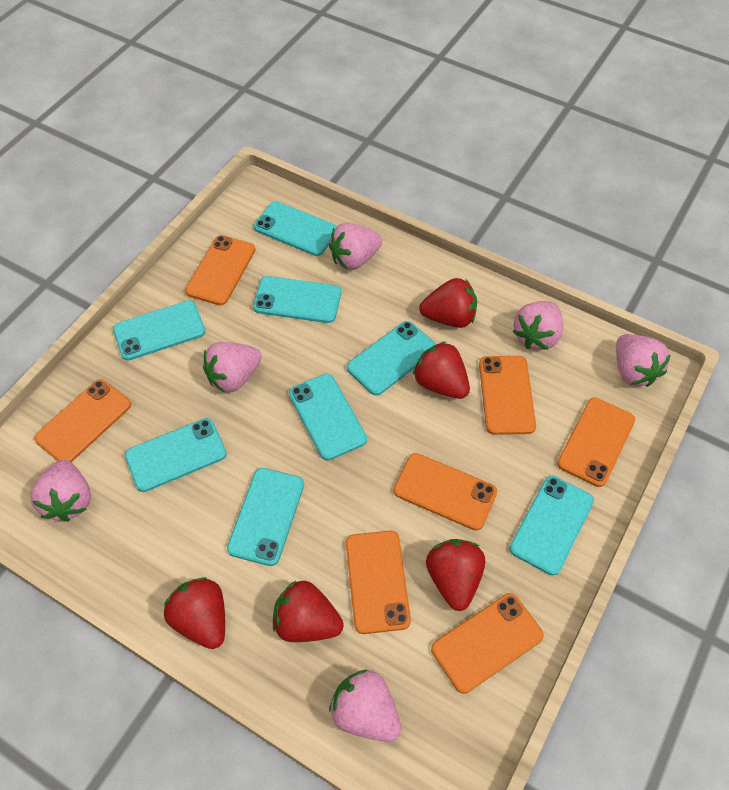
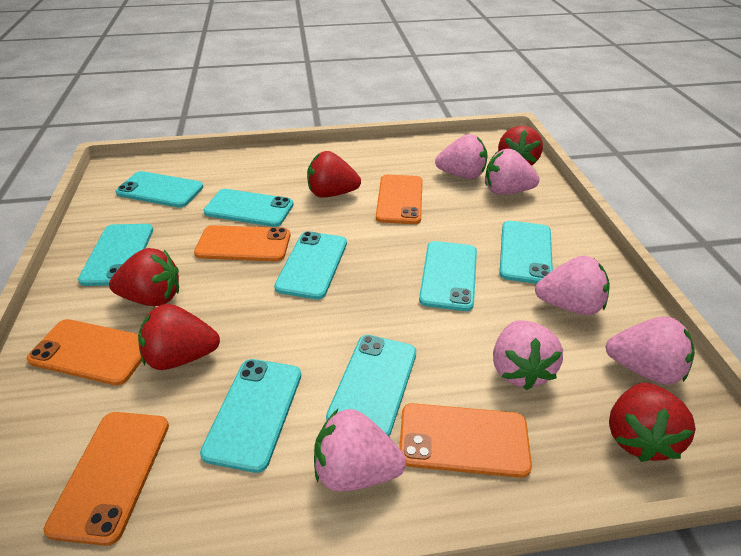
orange phone: [34,379,131,462] [185,235,255,305] [346,531,411,634] [393,453,497,531] [431,593,544,694] [479,356,536,435] [557,397,635,487] = 7 -> [27,319,142,385] [44,412,169,546] [194,225,290,262] [376,174,423,224] [399,403,532,478] = 5

